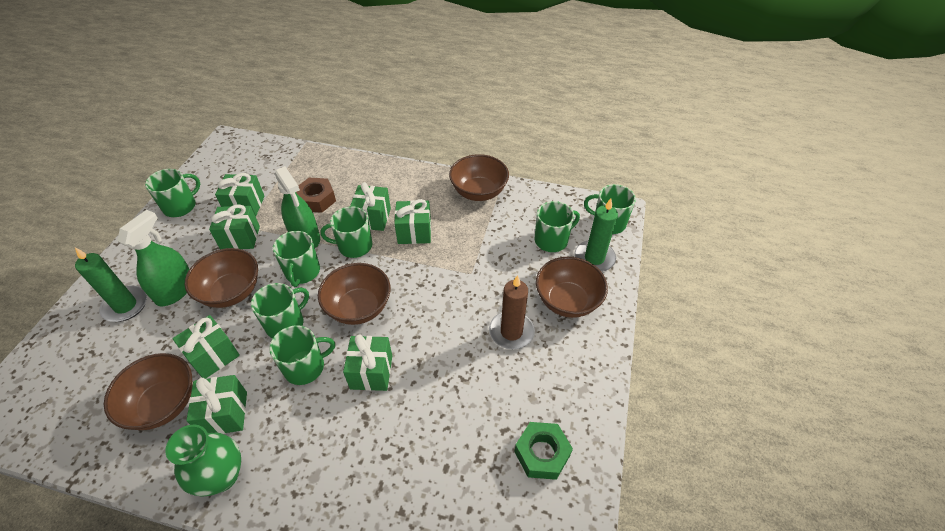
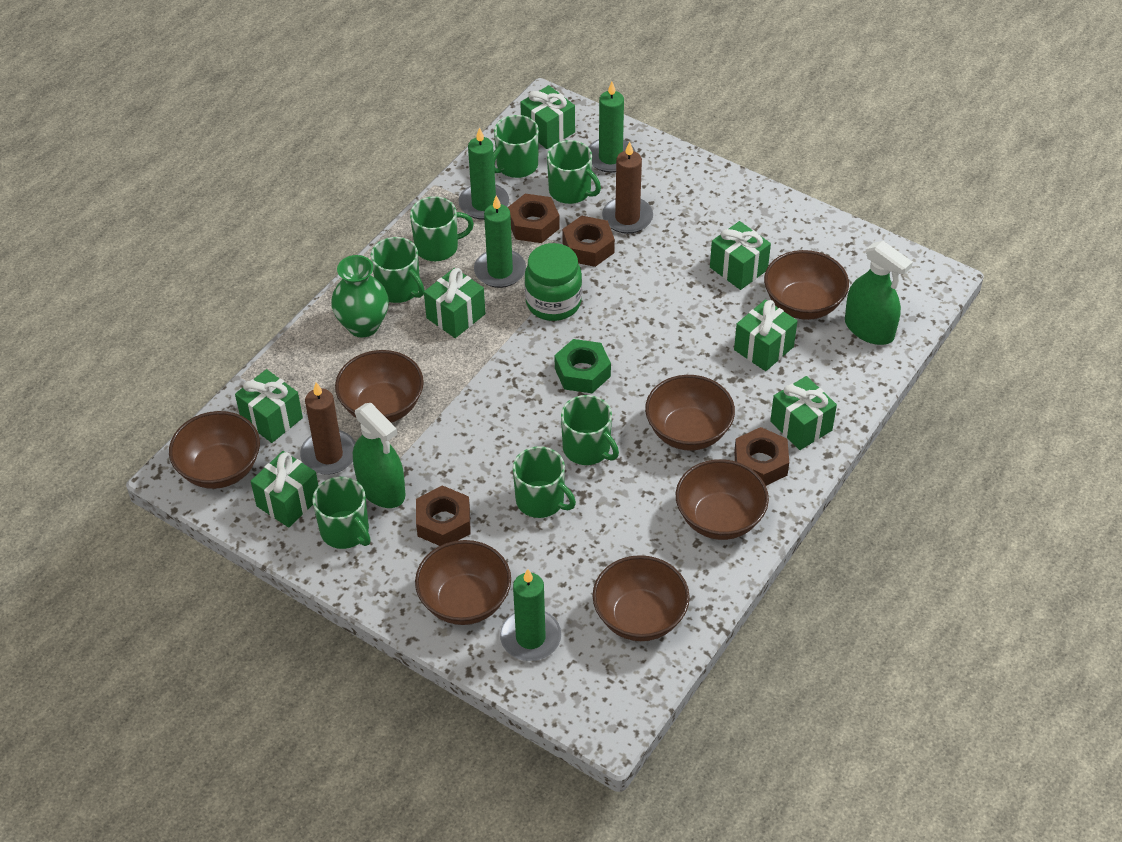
brown bowl: [104,353,192,430] [185,248,258,308] [318,263,391,325] [449,154,509,201] [536,257,608,318] = 5 -> [169,411,260,489] [335,350,424,423] [415,540,511,625] [592,555,690,641] [645,375,735,451] [676,459,769,540] [764,250,849,320] = 7
brown candle: [489,275,535,350] = 1 -> [300,382,355,475] [602,141,653,234] = 2
brown nut: [296,178,336,213] = 1 -> [416,485,471,546] [507,194,560,243] [562,216,615,267] [734,427,789,486] = 4
green candle: [75,248,147,322] [574,198,618,272] = 2 -> [459,127,509,220] [474,196,526,288] [500,569,561,661] [589,82,635,173] = 4
green jar: none = 0 -> [524,243,582,321] = 1

